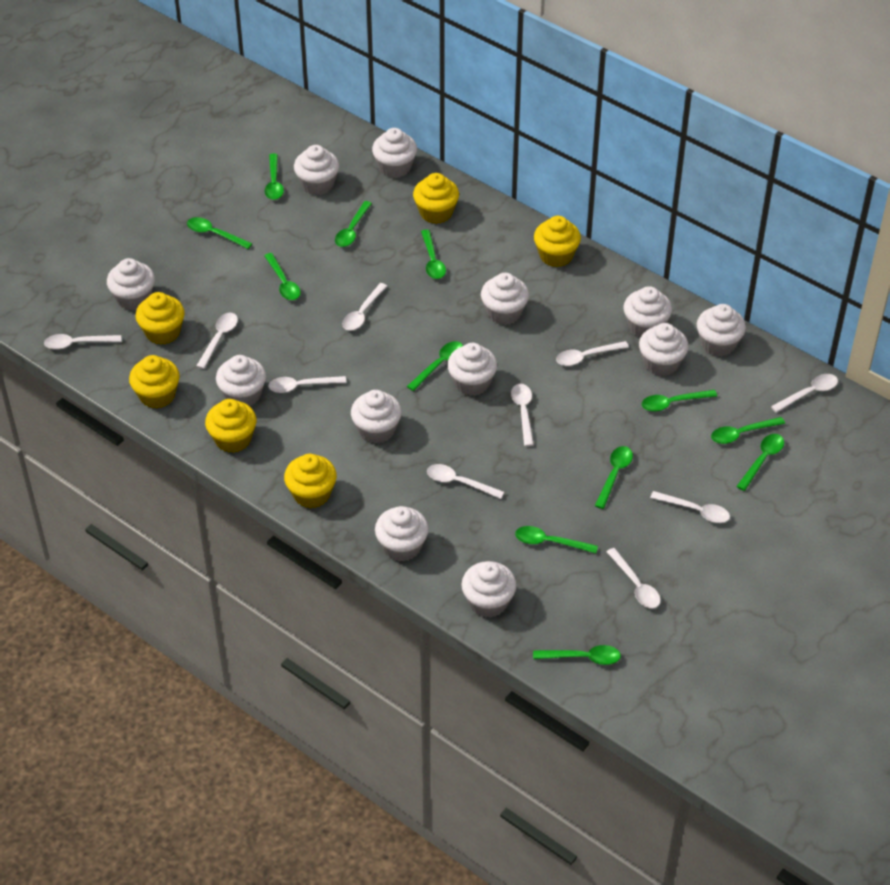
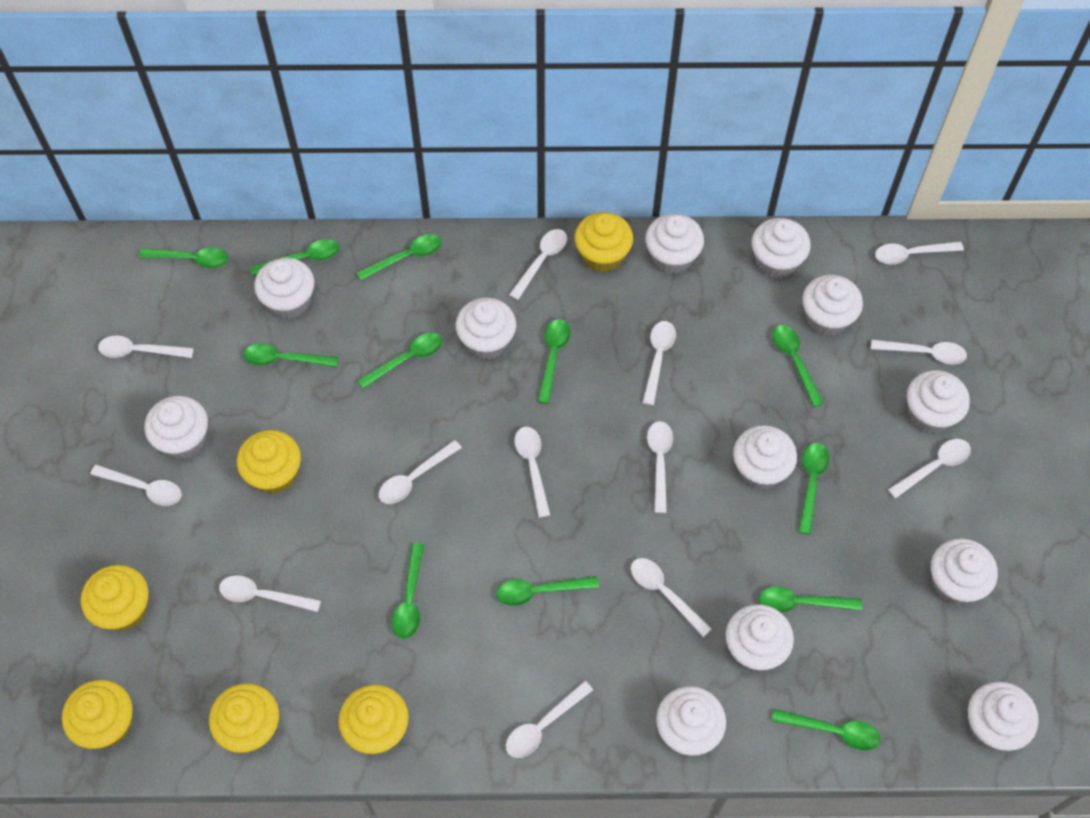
white spoon: [44,334,121,350] [196,313,238,369] [268,376,347,393] [342,283,387,331] [427,464,504,499] [511,384,534,447] [556,341,629,366] [607,548,661,608] [650,491,730,523] [771,374,838,413] = 10 -> [90,464,182,506] [98,336,194,358] [219,575,321,612] [379,440,462,504] [506,681,593,758] [509,229,567,300] [515,427,550,518] [631,558,712,637] [642,321,676,405] [647,421,673,513] [871,339,967,364] [875,242,964,264] [888,439,971,499] = 13

